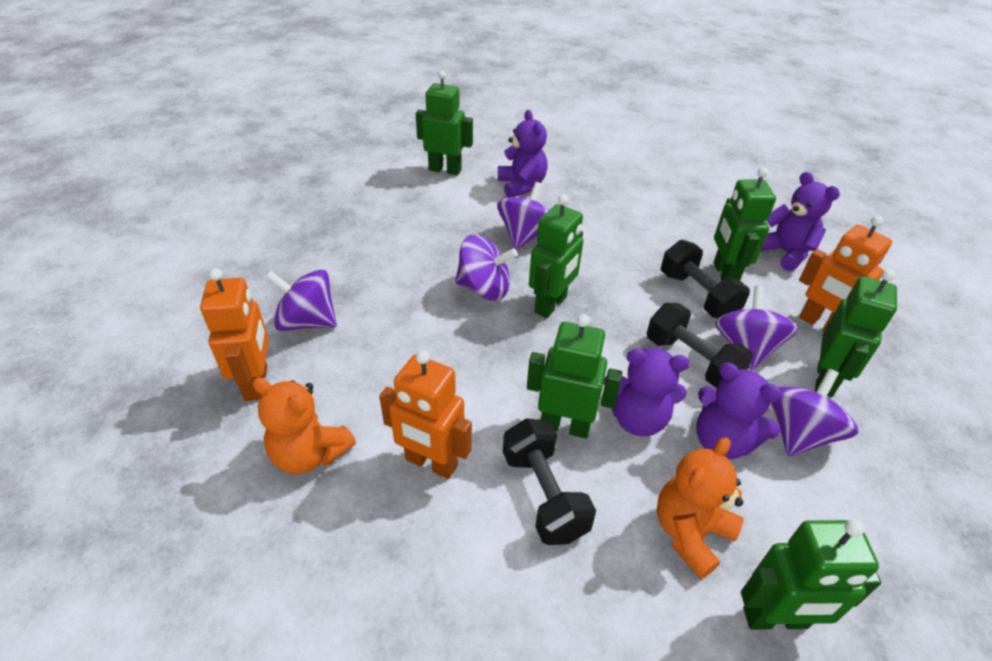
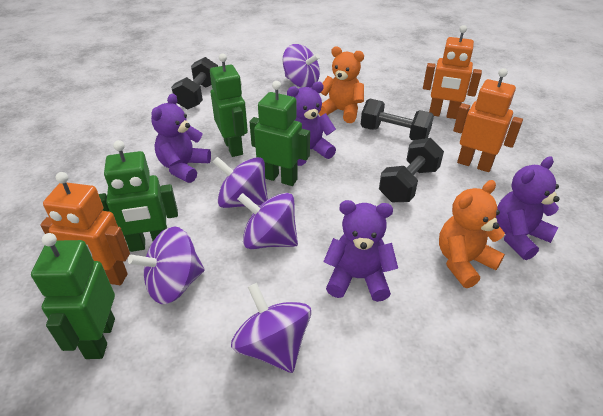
green robot: [416,70,473,175] [527,314,622,438] [529,195,583,318] [714,167,776,281] [741,519,881,630] [815,269,897,397] = 6 -> [31,233,115,359] [99,140,178,252] [210,53,248,157] [250,81,310,186] = 4

